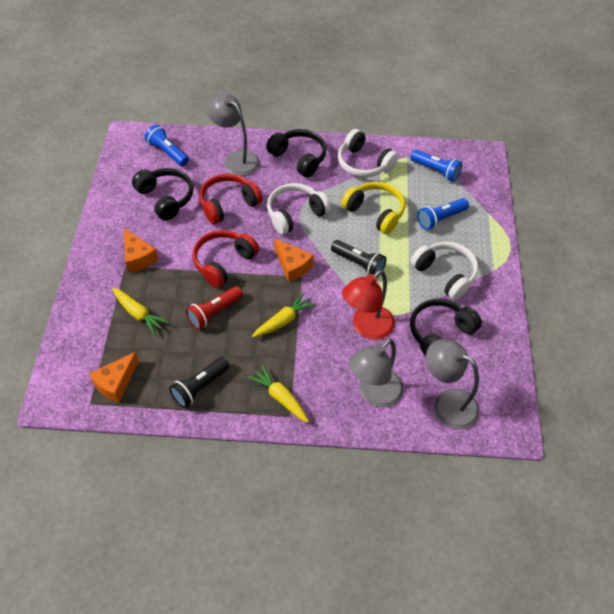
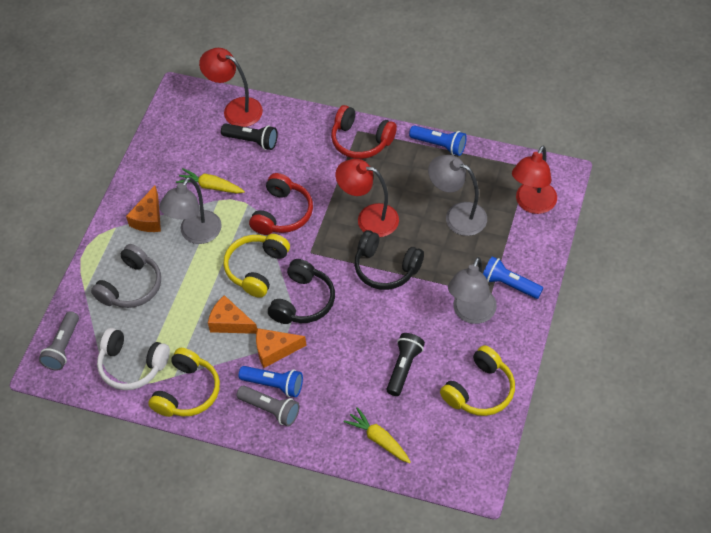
black headphones: [132,168,193,221] [266,129,326,178] [410,299,482,356] = 3 -> [268,259,335,324] [354,230,424,290] = 2
grey flashlight: none = 0 -> [39,311,79,370] [237,386,300,426] = 2
grey headphones: none = 0 -> [91,244,161,308] = 1
red flashlight: [186,286,243,330] = 1 -> none = 0
red lamp: [342,270,395,340] = 1 -> [199,48,263,127] [336,159,399,237] [512,146,557,214] = 3
white headphones: [267,183,331,235] [338,129,399,177] [410,242,478,300] = 3 -> [97,328,170,390] = 1
yellow carrot: [112,288,169,335] [247,365,309,423] [252,292,316,338] = 3 -> [176,168,245,194] [344,407,411,463] = 2
yellow headphones: [341,182,405,234] = 1 -> [148,348,220,417] [223,234,290,298] [440,345,515,416] = 3

